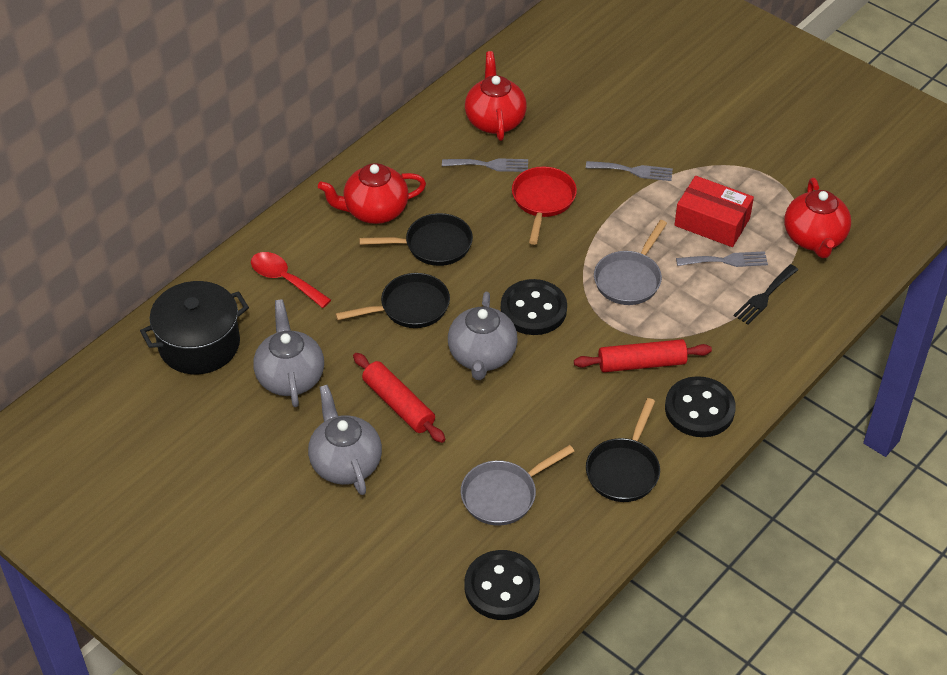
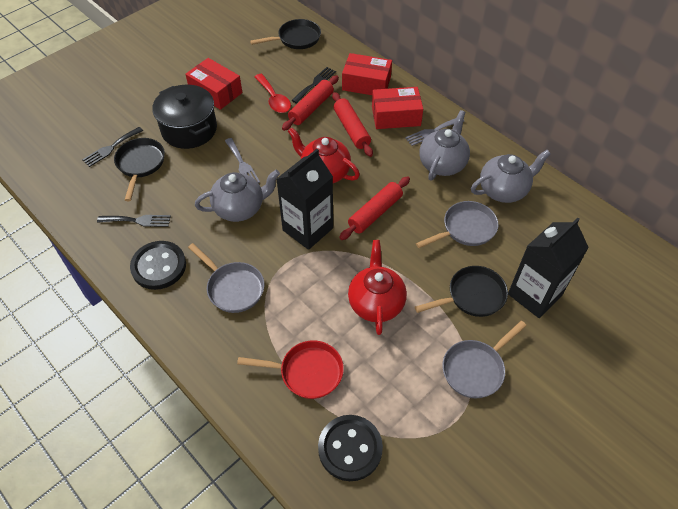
black button: [464,550,540,620] [501,279,567,335] [665,376,736,437] = 3 -> [130,241,186,290] [318,415,383,481] = 2
black carton: none = 0 -> [277,149,333,250] [508,218,589,318] = 2
black fork: [734,264,798,324] = 1 -> [82,127,143,167] [97,215,171,227] [291,67,336,104] = 3
grey fork: [442,158,528,172] [586,161,673,181] [676,251,768,267] = 3 -> [225,138,260,183] [405,118,464,146] = 2
grey pan: [461,445,574,526] [594,220,667,305] = 2 -> [188,243,264,313] [416,201,498,248] [442,321,527,398] = 3
red box: [675,176,754,247] = 1 -> [185,58,242,110] [342,53,392,95] [372,87,423,129] = 3
red rolling pin: [353,353,445,443] [574,339,712,372] = 2 -> [282,75,339,131] [332,92,373,157] [339,177,410,240] = 3
red teapot: [318,163,426,224] [465,51,527,141] [784,178,851,258] = 3 -> [288,127,360,183] [348,240,407,335] = 2

